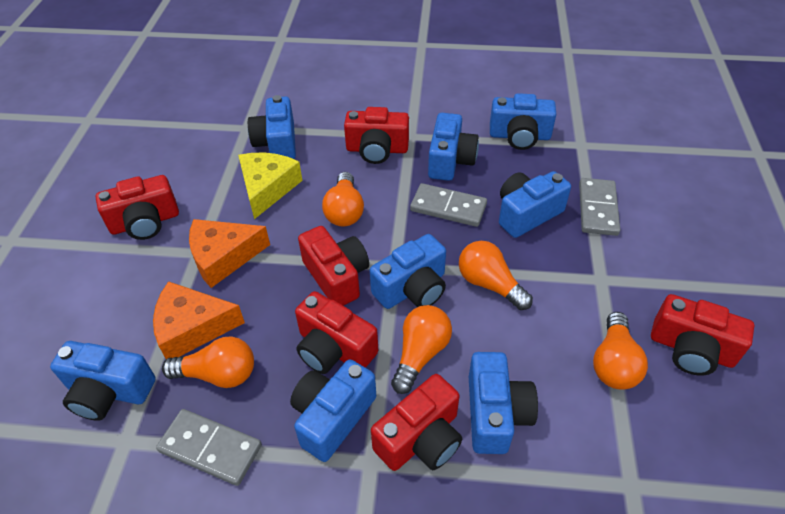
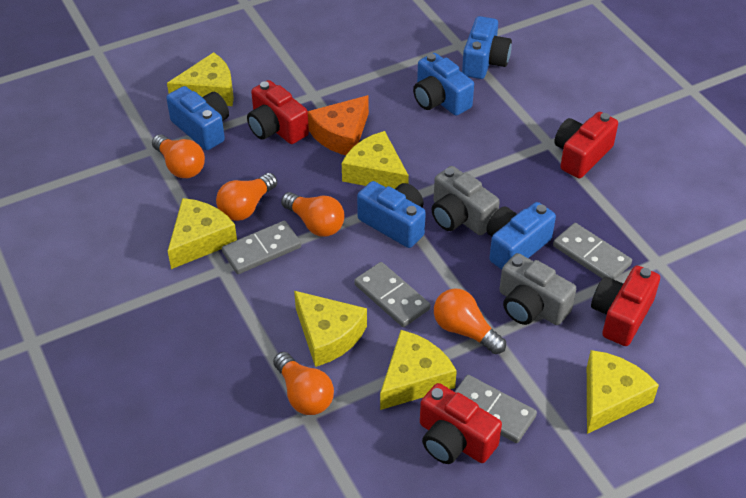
blue camera: [50,341,156,421] [248,95,296,159] [290,360,376,462] [370,234,446,309] [428,113,479,181] [469,352,538,454] [490,93,556,150] [499,171,571,238] = 8 -> [166,86,229,150] [357,181,426,248] [413,53,474,116] [462,16,512,79] [486,202,556,270] = 5
grey camera: none = 0 -> [432,166,500,235] [499,253,576,325] = 2
grey domino: [156,409,262,486] [410,183,487,227] [579,178,620,236] = 3 -> [222,221,301,274] [354,262,430,327] [454,375,537,443] [553,223,632,280] = 4
orange cheese: [153,281,245,359] [189,219,270,288] = 2 -> [308,95,369,155] = 1
red camera: [96,175,179,240] [295,291,378,374] [298,226,369,306] [344,107,409,164] [371,374,462,471] [651,294,754,375] = 6 -> [247,80,309,144] [420,383,502,464] [554,112,618,179] [591,266,660,346] = 4
yellow cheese: [238,153,303,219] = 1 -> [167,52,234,106] [168,198,237,269] [294,291,367,367] [342,131,409,189] [380,330,457,410] [587,350,659,434] = 6

